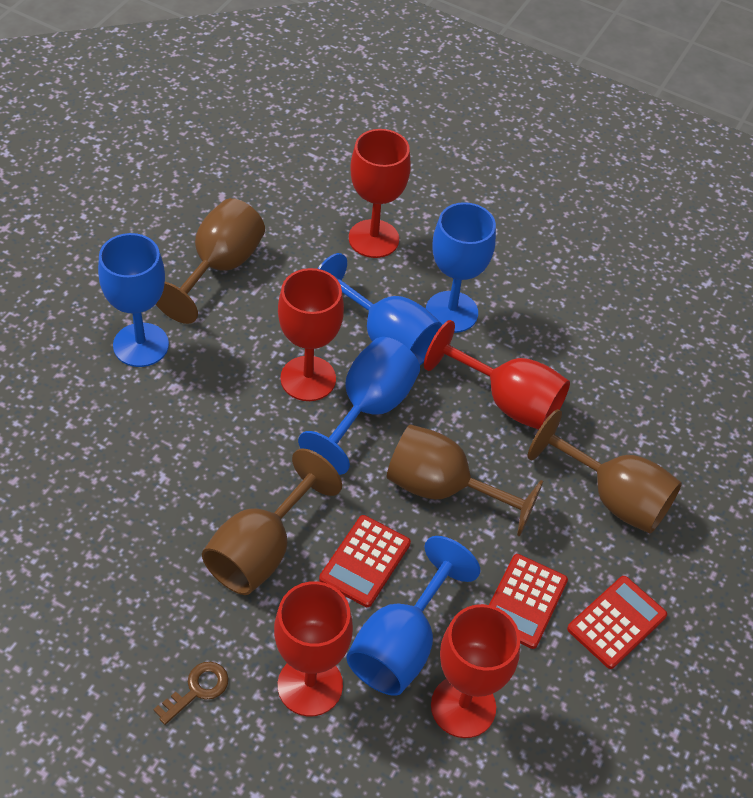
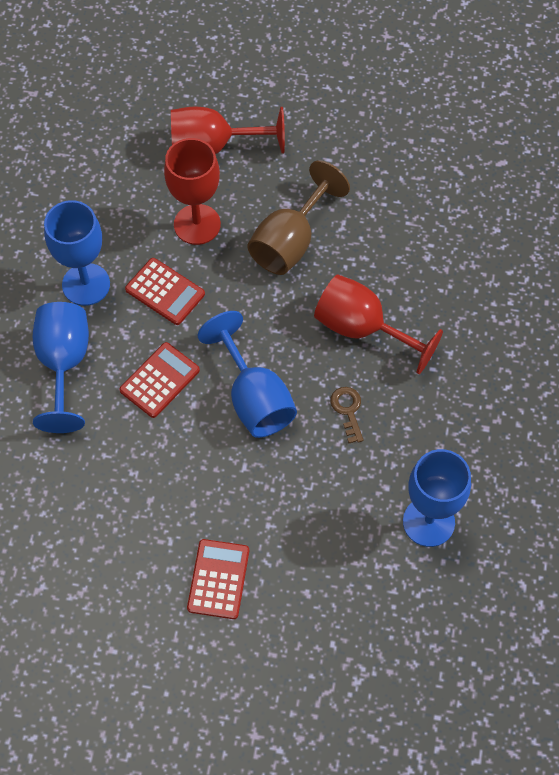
blue goblet: [98,233,169,367] [298,337,420,475] [317,253,442,365] [346,536,480,696] [426,202,496,333] = 5 -> [33,302,89,433] [44,200,110,306] [198,311,297,438] [403,449,471,547] = 4
brown goblet: [156,198,265,324] [202,449,342,595] [387,424,543,537] [528,409,682,534] = 4 -> [248,160,350,275] = 1
red goblet: [274,581,353,717] [278,268,344,401] [349,129,411,258] [424,320,570,430] [431,604,520,738] = 5 -> [164,138,221,245] [171,107,285,154] [314,274,443,374] = 3

